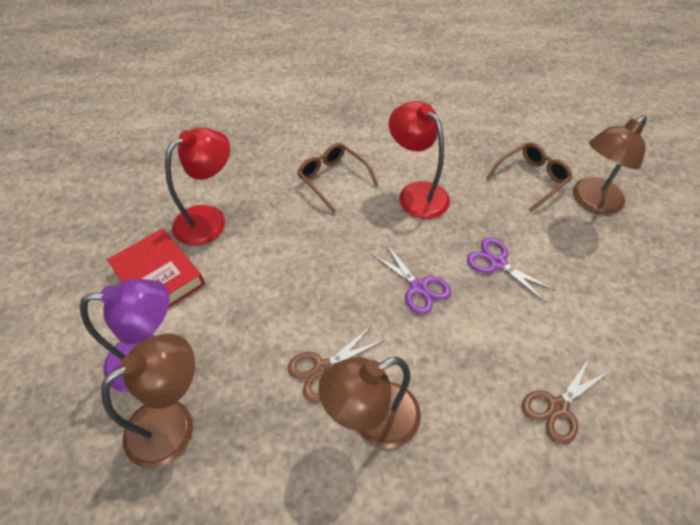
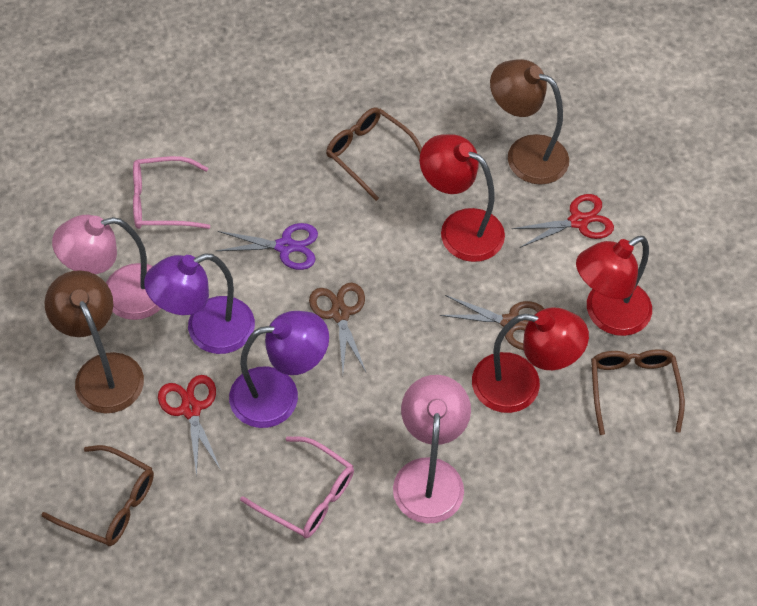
brown glasses: [297,143,378,213] [486,142,573,212] = 2 -> [41,445,154,546] [326,108,422,201] [591,349,685,435] = 3
brown lamp: [101,334,195,468] [318,357,421,448] [573,115,647,215] = 3 -> [45,270,144,413] [490,59,569,185] = 2
pink glasses: none = 0 -> [133,156,210,229] [240,436,354,538] = 2
pink lamp: none = 0 -> [52,215,161,320] [393,375,471,523] = 2
purple lamp: [80,279,170,392] = 1 -> [144,254,255,354] [229,311,329,428] = 2
purple scissors: [371,244,451,315] [467,237,556,303] = 2 -> [216,223,318,270] = 1
red book: [107,228,205,308] = 1 -> none = 0
red lamp: [165,128,230,246] [389,101,450,219] = 2 -> [419,134,505,262] [472,308,589,413] [576,236,652,336] = 3
red scissors: none = 0 -> [158,375,221,477] [512,194,614,248] = 2

